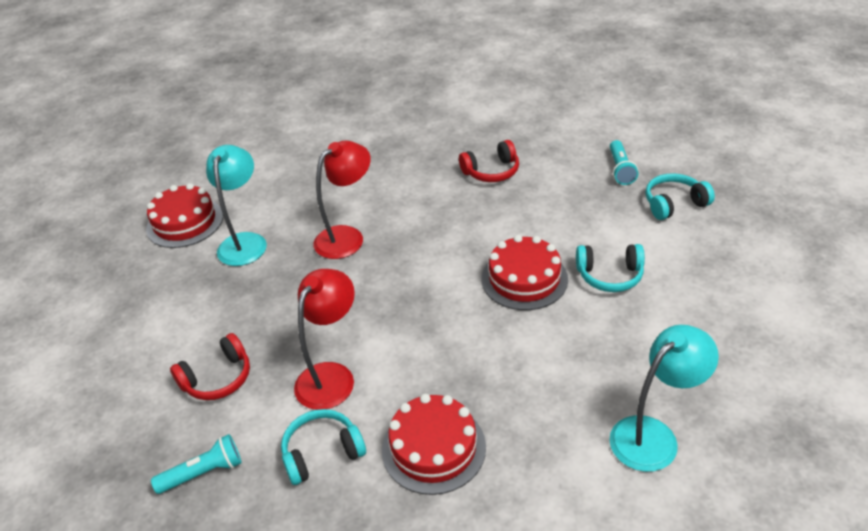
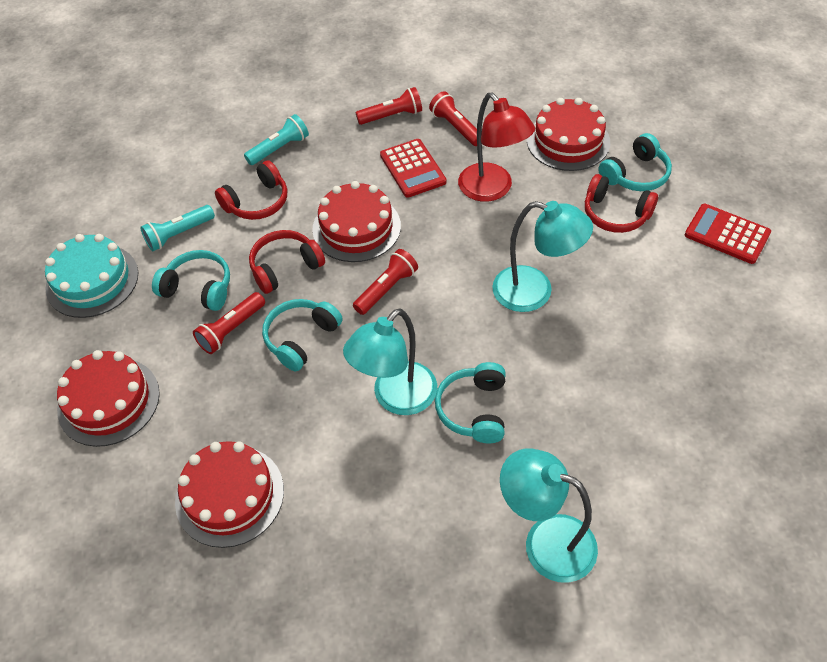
red cake: [146,183,223,248] [382,394,486,495] [482,235,568,310] = 3 -> [57,350,160,447] [175,441,284,548] [312,181,401,262] [527,98,610,171] = 4
red calculator: none = 0 -> [380,139,447,198] [685,204,771,264] = 2
red flashlight: none = 0 -> [193,292,265,354] [353,249,418,315] [356,87,422,125] [429,91,477,146] = 4
red headphones: [170,333,250,400] [459,140,519,182] = 2 -> [215,160,287,220] [249,230,325,294] [585,174,658,233] = 3
red lamp: [294,269,355,410] [314,141,371,259] = 2 -> [458,92,535,202] = 1
turquoise cake: none = 0 -> [45,234,138,318] = 1
turquoise headphones: [281,409,366,485] [576,244,645,292] [645,173,715,220] = 3 -> [152,250,230,311] [262,299,343,371] [435,362,506,443] [598,133,672,191] = 4
turquoise lamp: [206,145,267,266] [609,325,719,472] = 2 -> [343,308,437,415] [492,201,593,312] [500,448,598,583] = 3

